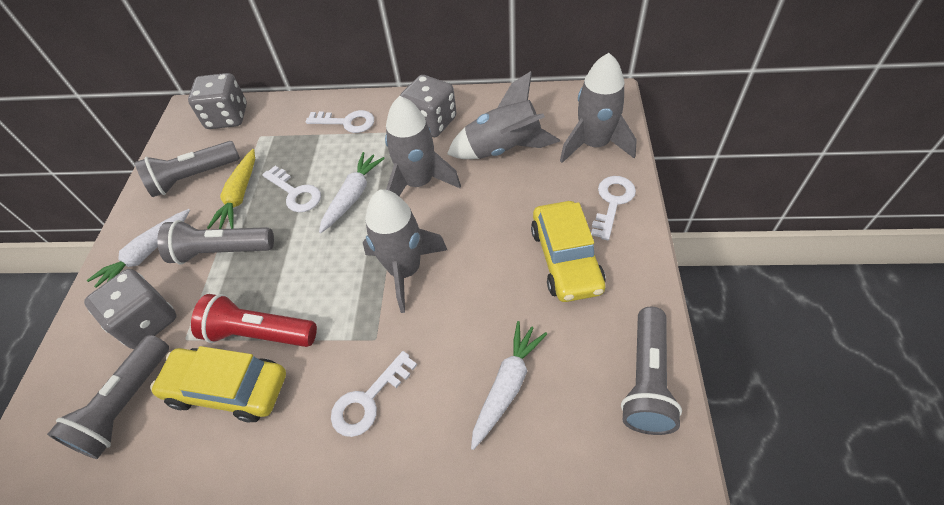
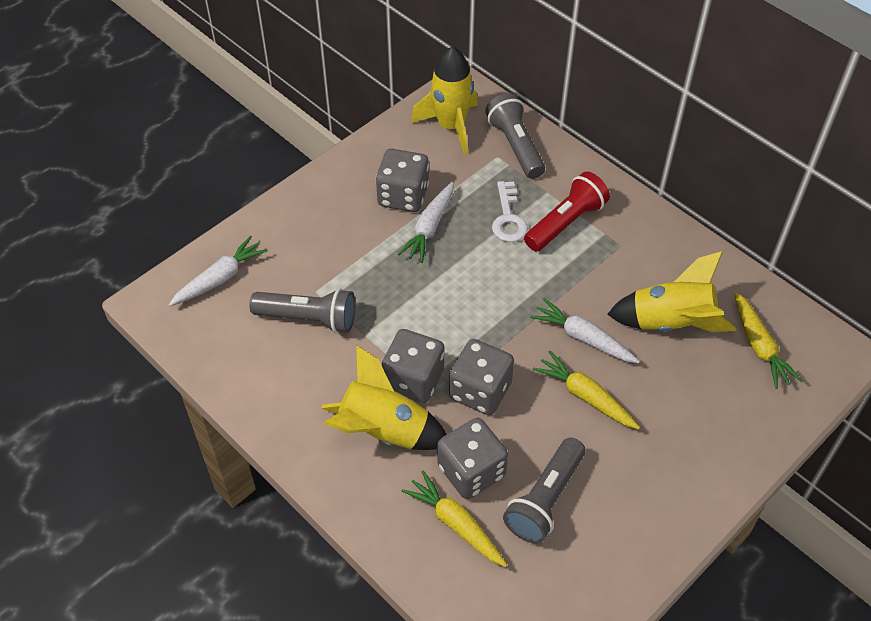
grey dice: [84,269,177,349] [188,73,247,129] [400,75,457,137] = 3 -> [376,149,429,212] [381,329,444,403] [438,418,508,499] [449,339,514,415] = 4
grey flashlight: [47,335,169,459] [135,141,240,197] [157,220,274,265] [621,307,682,435] = 4 -> [249,288,355,333] [485,93,545,179] [503,438,585,543] = 3
grey rocket: [363,189,447,313] [385,96,461,196] [447,71,560,159] [560,53,637,163] = 4 -> none = 0
white key: [262,166,321,212] [305,110,374,133] [331,351,417,437] [591,176,636,240] = 4 -> [492,181,528,242] = 1
yellow car: [150,346,286,423] [531,201,606,302] = 2 -> none = 0
yellow carrot: [207,149,255,229] = 1 -> [402,470,507,567] [533,351,640,429] [734,292,802,389] = 3
yellow rocket: none = 0 -> [322,345,447,450] [411,46,478,155] [607,251,736,332] = 3

